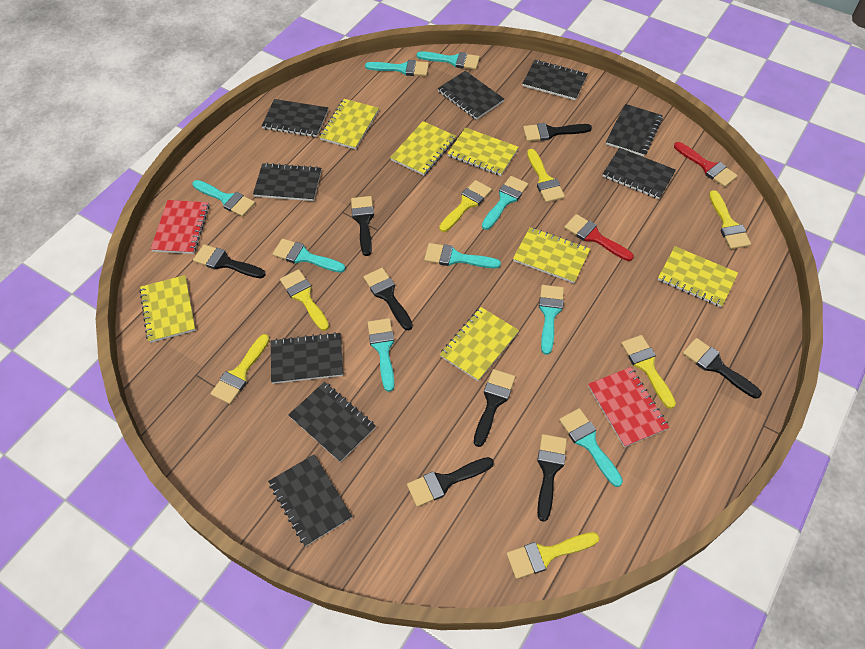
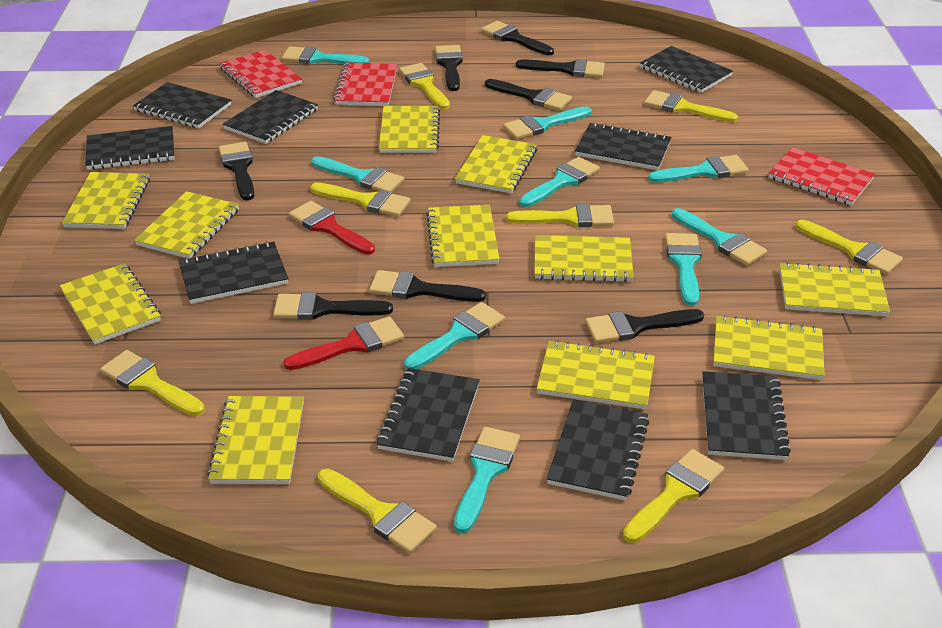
red notebook: [151,200,209,254] [588,367,669,447] = 2 -> [219,50,302,98] [334,63,397,106] [769,147,875,205] = 3
yellow brush: [210,334,270,404] [280,269,329,331] [439,180,492,232] [506,532,599,579] [527,149,565,203] [621,335,676,409] [709,190,751,249] = 7 -> [100,350,205,416] [310,183,411,217] [318,469,437,554] [399,63,450,110] [506,204,614,227] [623,449,724,543] [644,90,738,122] [796,220,903,275] = 8
yellow notebook: [139,275,196,343] [320,99,379,149] [390,121,456,175] [440,307,519,381] [447,128,519,176] [513,227,590,283] [658,246,738,307] = 7 -> [60,263,161,344] [62,172,150,229] [134,191,239,258] [207,396,304,484] [379,106,440,153] [426,205,500,267] [455,135,537,193] [534,235,634,282] [537,340,655,410] [714,315,825,380] [779,262,890,316] = 11

